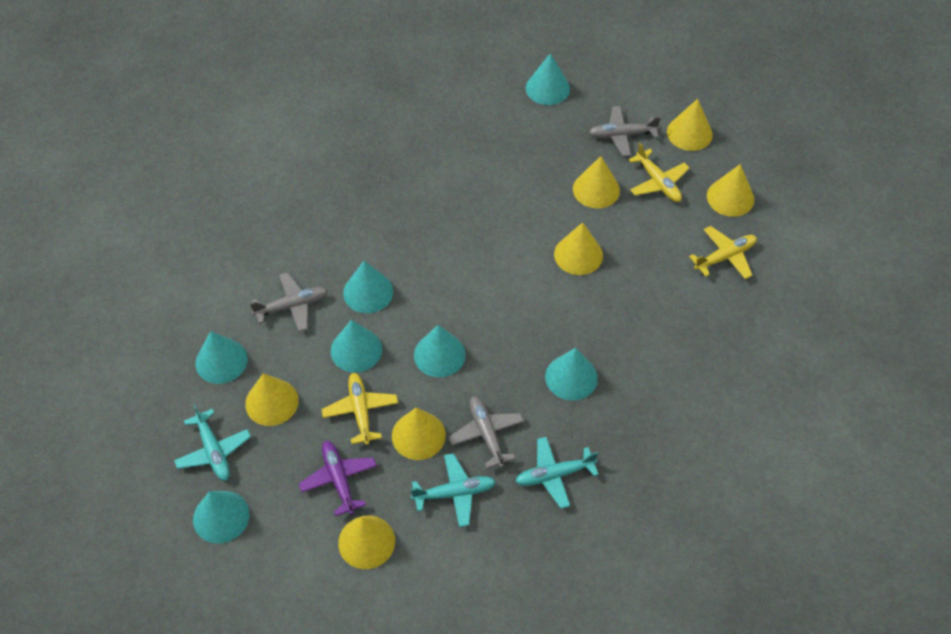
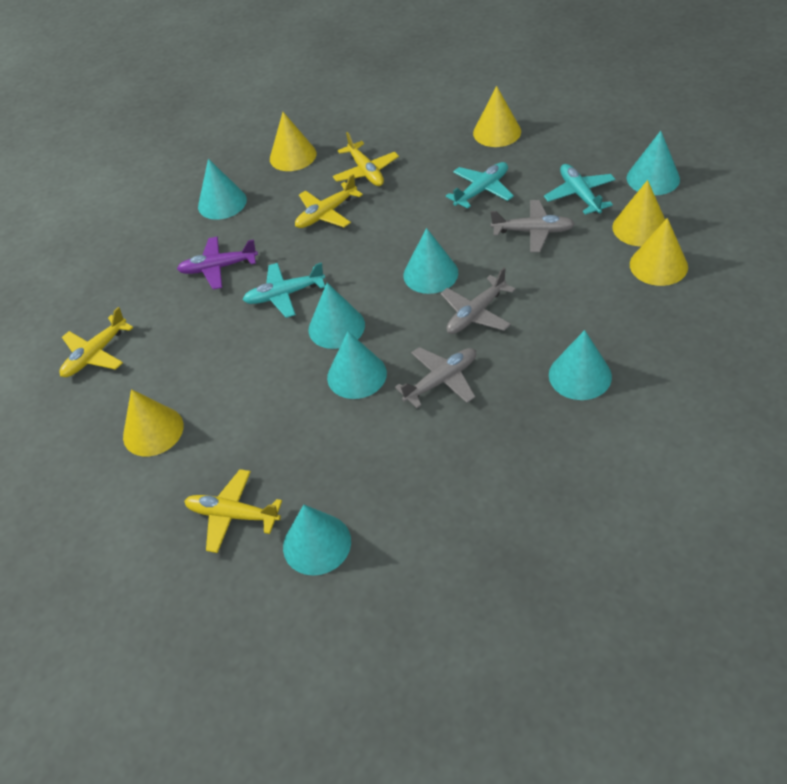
yellow cone: [245,373,299,426] [338,515,395,569] [392,408,446,460] [554,222,603,275] [573,156,620,208] [667,99,713,151] [707,164,754,217] = 7 -> [123,389,184,456] [270,112,316,171] [473,86,521,147] [612,180,665,246] [630,218,688,286] = 5
yellow plane: [321,373,398,445] [628,143,689,202] [689,226,757,279] = 3 -> [60,307,133,377] [184,469,282,553] [295,174,363,228] [333,132,399,186] = 4

